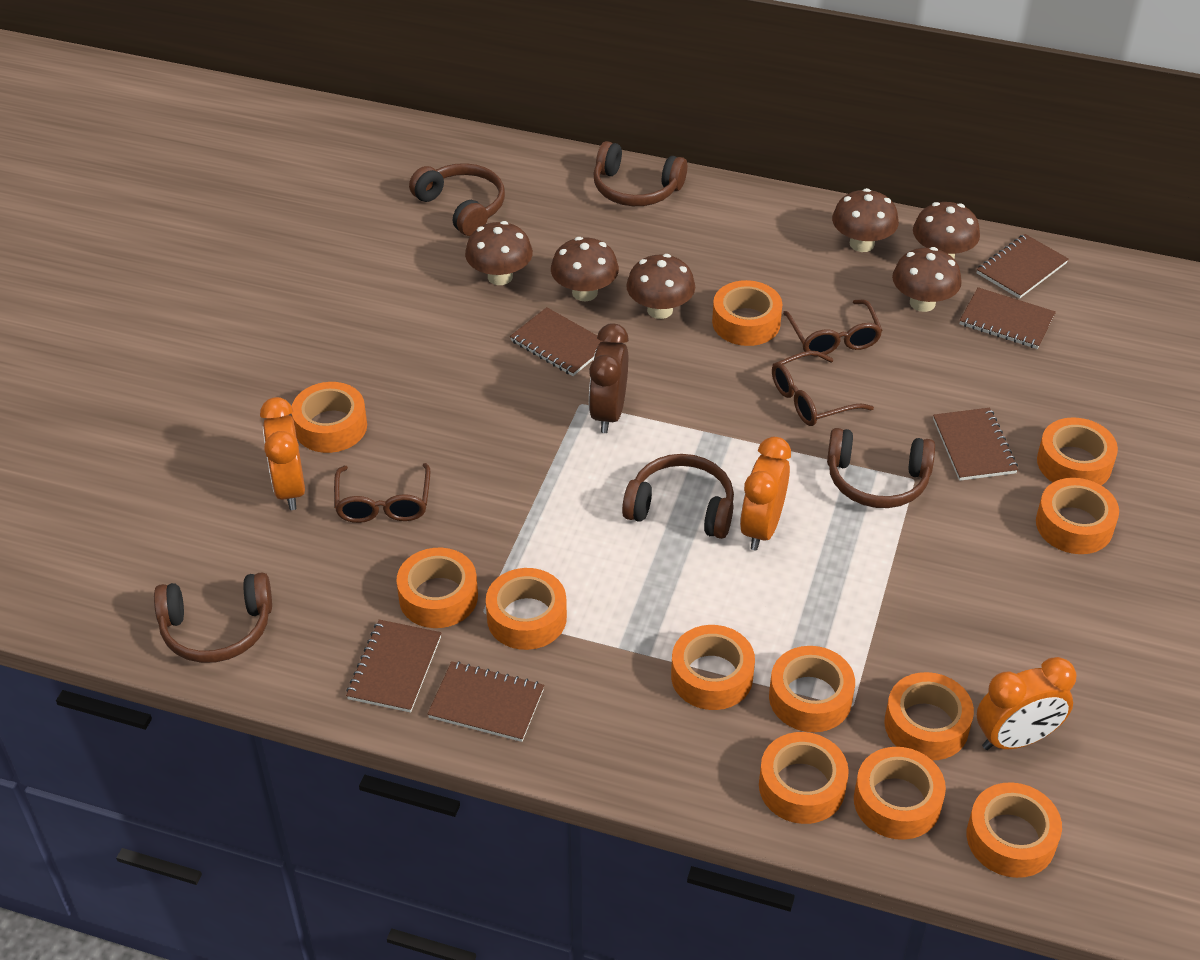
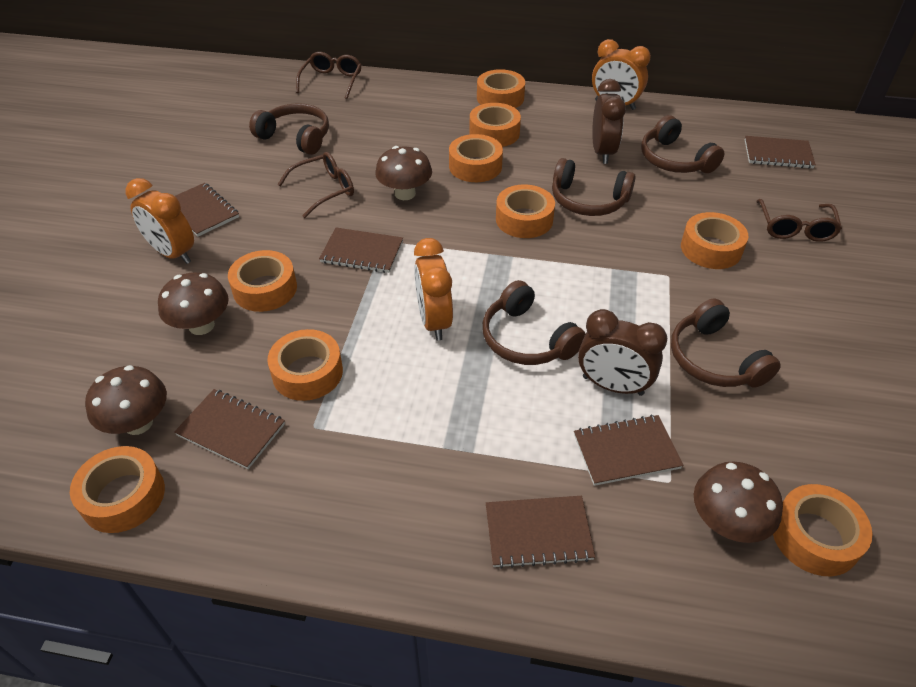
brown clock: [589,324,629,433] = 1 -> [578,309,667,396] [592,79,626,164] = 2
brown mushroom: [465,221,533,285] [551,237,619,301] [626,254,695,319] [832,188,899,252] [892,247,962,312] [913,202,980,259] = 6 -> [85,365,167,435] [158,272,229,335] [375,146,432,200] [694,461,783,543] = 4
orange tape: [292,382,367,453] [397,548,478,628] [486,568,567,650] [671,625,755,710] [712,280,782,346] [759,732,849,824] [769,646,855,732] [854,747,946,840] [884,672,974,760] [967,782,1062,878] [1036,478,1119,554] [1037,417,1118,485] = 12 -> [70,446,165,533] [228,250,297,312] [267,329,343,401] [449,134,503,182] [469,103,521,147] [477,69,525,108] [496,184,555,238] [681,212,748,269] [773,484,873,576] = 9

